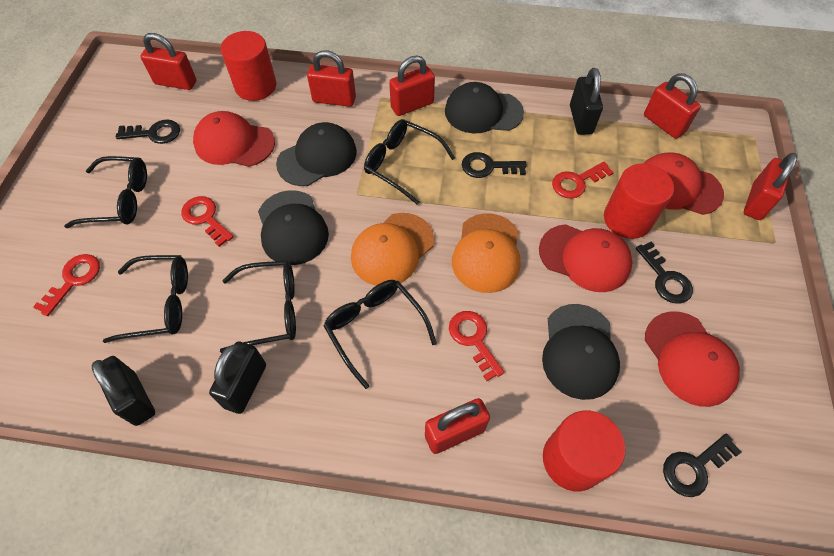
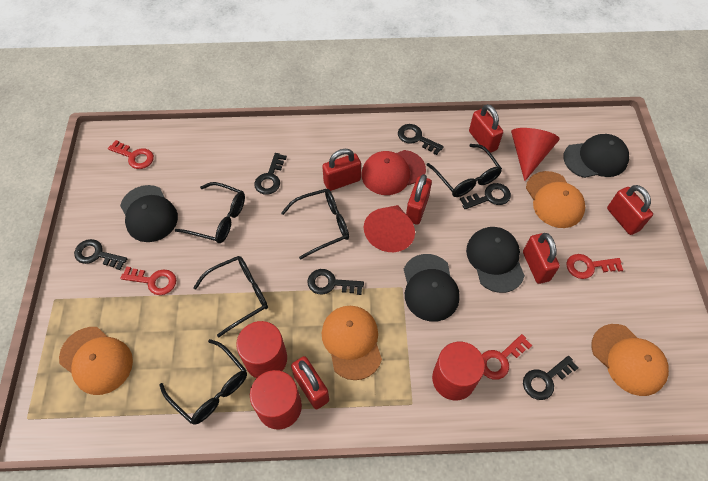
black key: [116,119,180,144] [462,152,527,178] [636,242,693,303] [663,433,741,497] = 4 -> [74,239,127,270] [254,153,287,195] [307,269,364,295] [398,124,444,155] [460,183,511,209] [523,356,578,400] = 6
black padlock: [92,356,155,426] [209,341,266,414] [570,68,603,135] = 3 -> none = 0
orange cap: [351,213,434,286] [452,213,520,293] = 2 -> [59,327,133,395] [322,306,382,380] [526,171,585,228] [591,324,669,396] = 4
red cap: [193,111,275,167] [539,224,632,292] [643,153,724,215] [645,311,740,407] = 4 -> [362,150,426,195] = 1
red cone: none = 0 -> [364,205,415,252] [511,128,560,181] = 2

